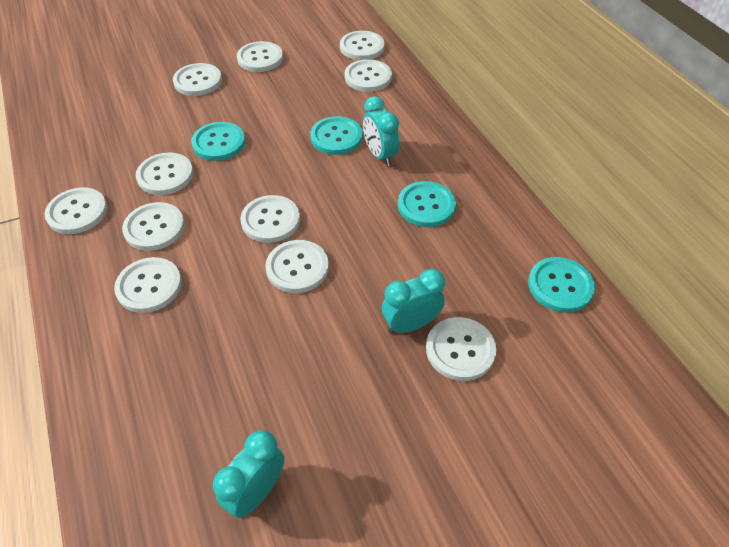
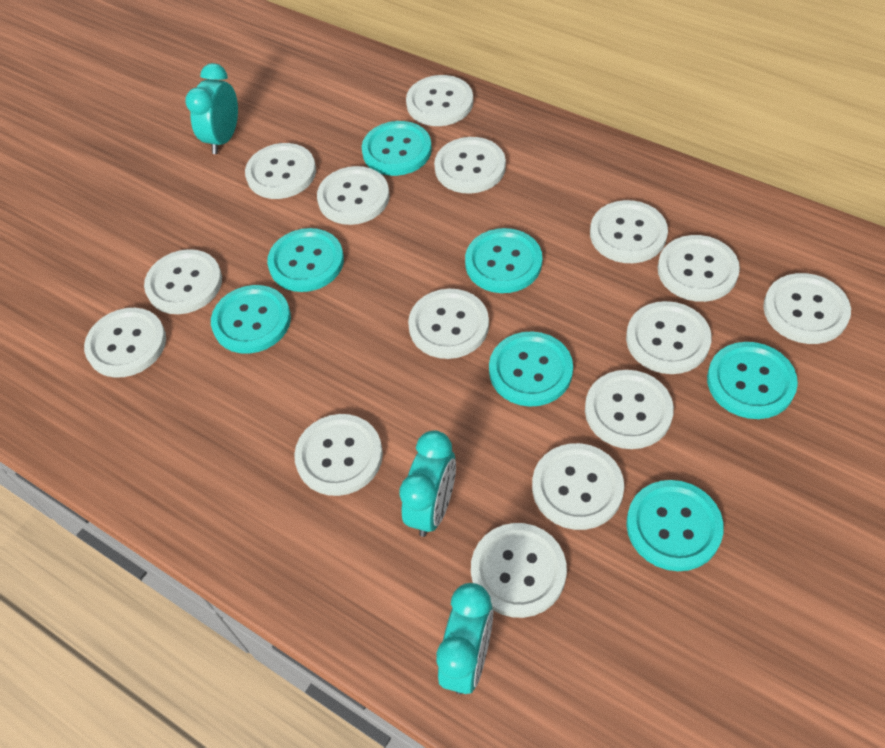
turquoise button: [191,122,245,161] [310,116,362,155] [398,181,456,227] [528,257,595,313] = 4 -> [211,285,291,354] [267,228,344,292] [362,121,432,176] [465,228,542,293] [489,331,573,407] [626,480,724,571] [707,342,798,419] = 7
white button: [44,188,107,234] [114,257,182,313] [122,202,185,251] [136,153,193,195] [173,63,222,96] [237,41,283,72] [240,195,300,243] [265,240,329,293] [340,31,385,60] [345,59,392,92] [426,317,496,381] = 11 -> [84,308,166,378] [144,249,222,314] [245,143,316,199] [294,414,383,496] [317,166,390,225] [406,75,473,126] [408,289,489,359] [434,137,506,194] [471,523,567,618] [532,443,624,530] [585,370,674,449] [590,200,668,263] [626,301,712,374] [658,235,740,302] [763,273,851,344] = 15

